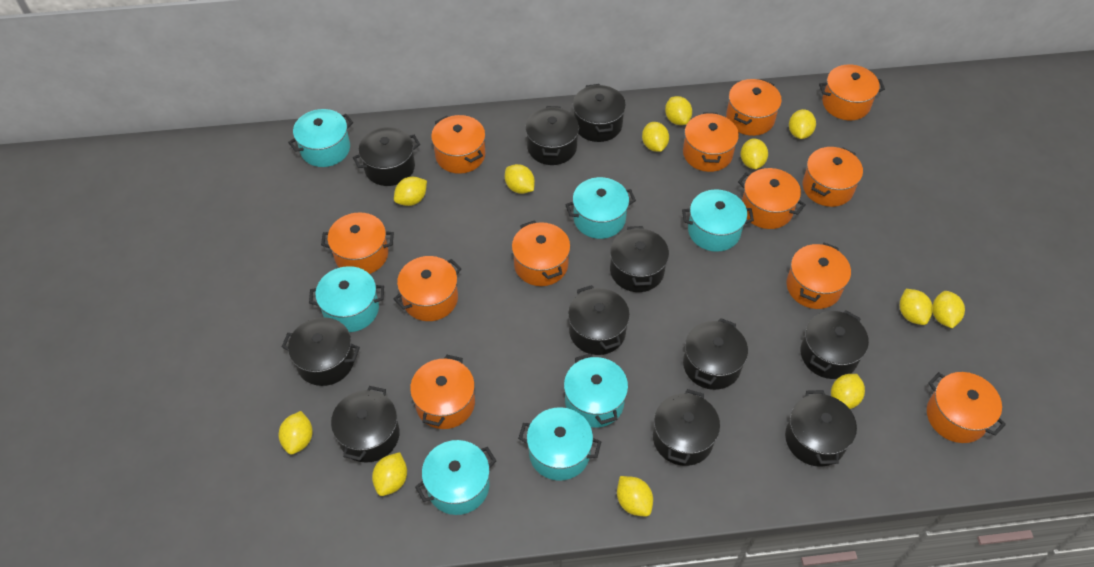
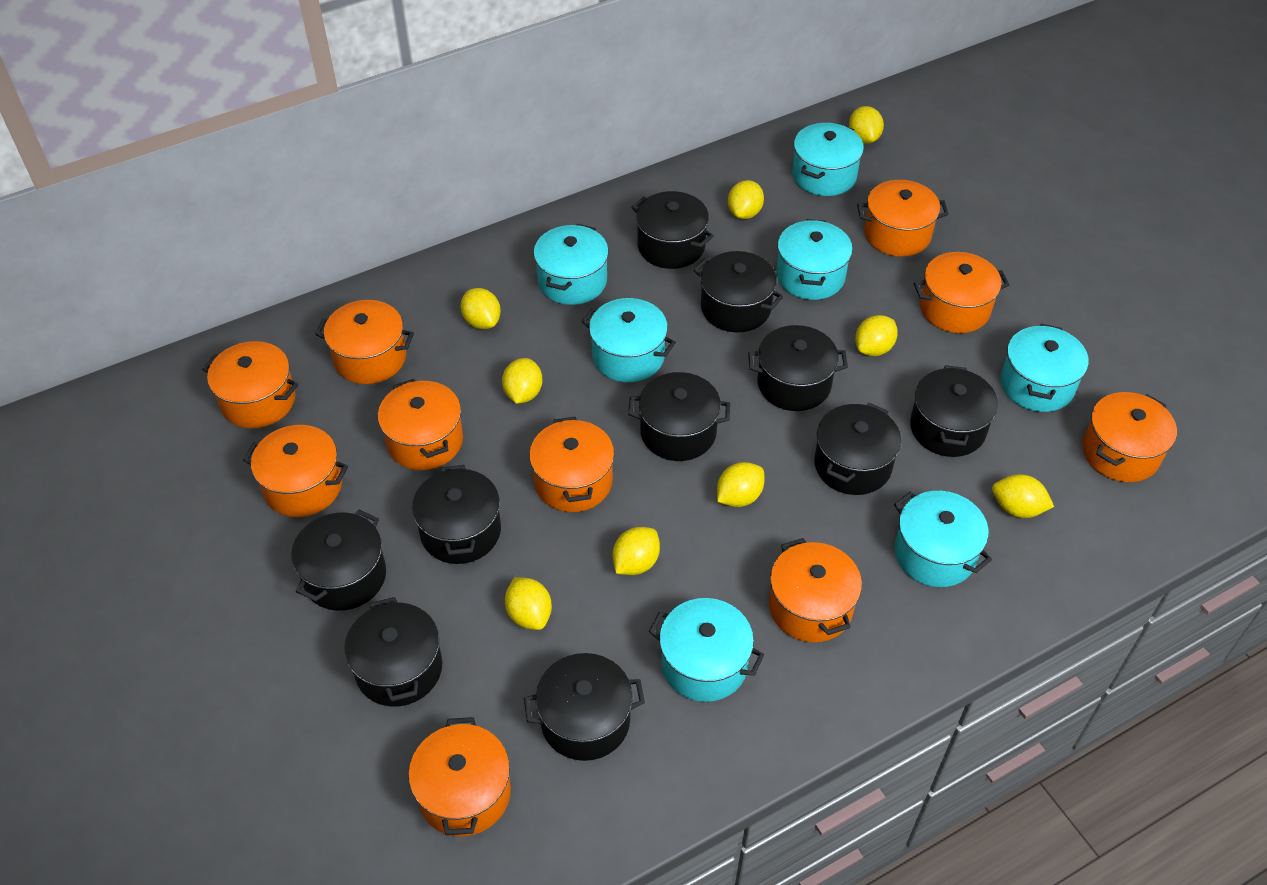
black pot: [282,317,360,386] [331,386,399,463] [353,127,420,186] [525,106,579,165] [568,285,630,355] [573,84,626,142] [610,226,669,292] [653,389,720,466] [683,318,748,390] [785,390,857,467] [801,310,869,379] = 11 -> [291,510,386,611] [344,597,442,707] [412,465,501,564] [524,653,645,761] [628,372,730,461] [632,191,714,269] [694,251,783,332] [748,325,848,411] [814,402,901,495] [910,365,998,457] = 10
orange pot: [321,212,394,274] [394,256,461,321] [410,355,475,429] [431,115,485,174] [512,220,570,286] [683,112,739,172] [726,79,782,136] [738,168,806,229] [786,243,851,309] [803,147,863,207] [819,65,885,120] [927,372,1006,443] = 12 -> [203,341,298,428] [243,425,348,517] [315,300,414,384] [378,379,463,470] [408,717,511,836] [529,417,614,512] [769,538,862,643] [857,180,949,257] [914,252,1009,333] [1082,392,1177,482] = 10
yellow lemon: [279,411,313,455] [372,452,407,496] [394,177,427,206] [505,164,535,194] [617,476,653,516] [642,122,669,152] [665,96,692,125] [741,138,768,169] [789,109,816,139] [831,374,865,409] [900,289,933,325] [933,291,965,328] = 12 -> [461,288,501,329] [502,358,543,404] [505,577,552,630] [613,527,660,575] [717,462,765,507] [728,180,764,219] [849,106,884,143] [855,315,898,356] [992,474,1054,518] = 9

